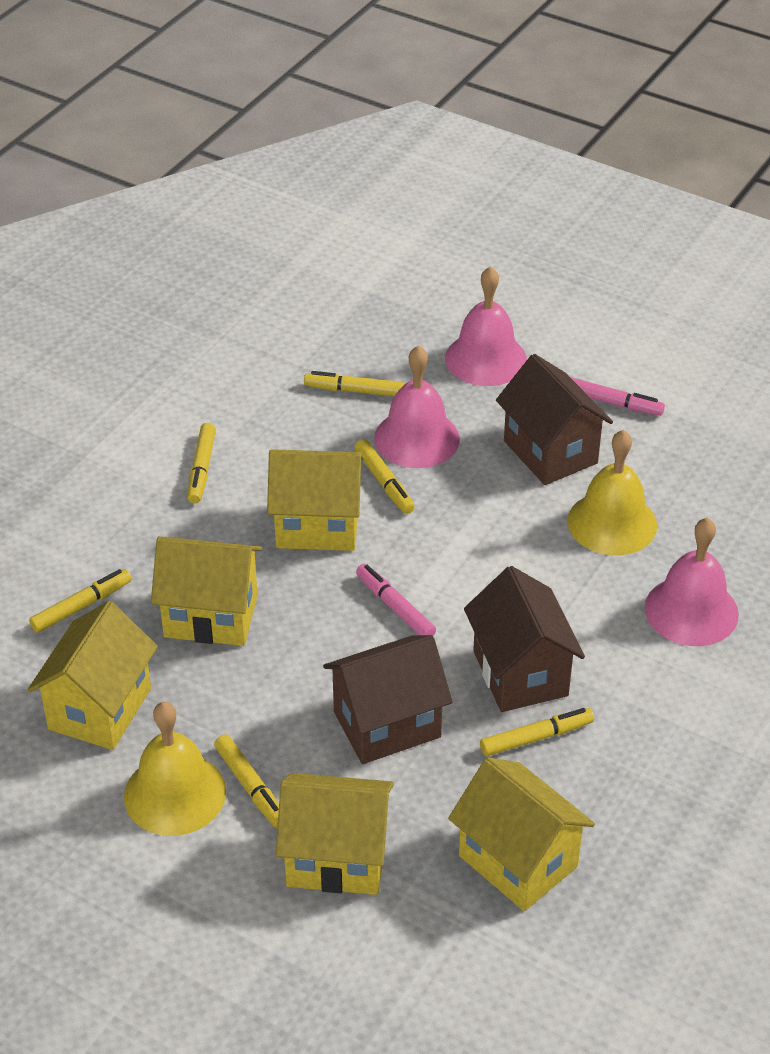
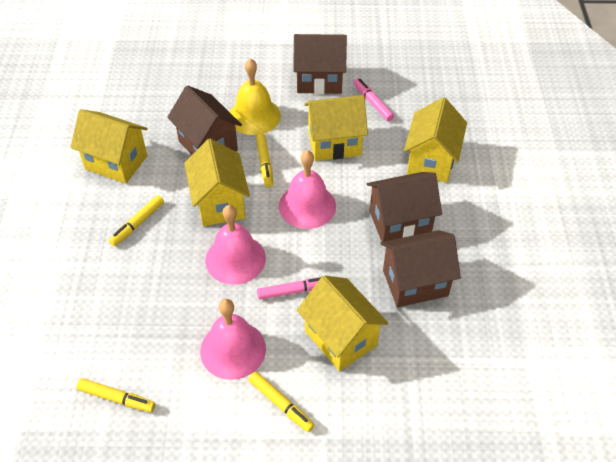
brown house: [323,635,452,764] [464,566,585,712] [496,354,613,485] = 3 -> [167,85,242,155] [293,34,347,94] [367,172,442,242] [380,230,461,307] = 4
yellow bell: [124,702,226,836] [567,430,657,555] = 2 -> [230,58,281,135] = 1
yellow marker: [29,569,132,633] [187,423,216,504] [214,735,279,828] [304,371,404,396] [355,439,415,514] [480,708,594,756] = 6 -> [76,378,155,412] [109,195,164,246] [249,372,314,432] [256,133,273,187] = 4

